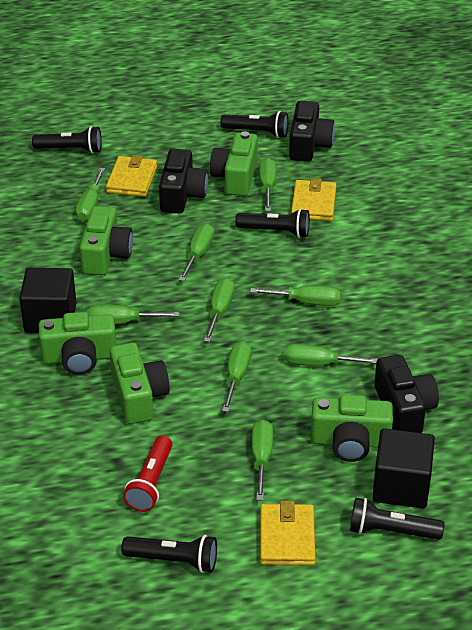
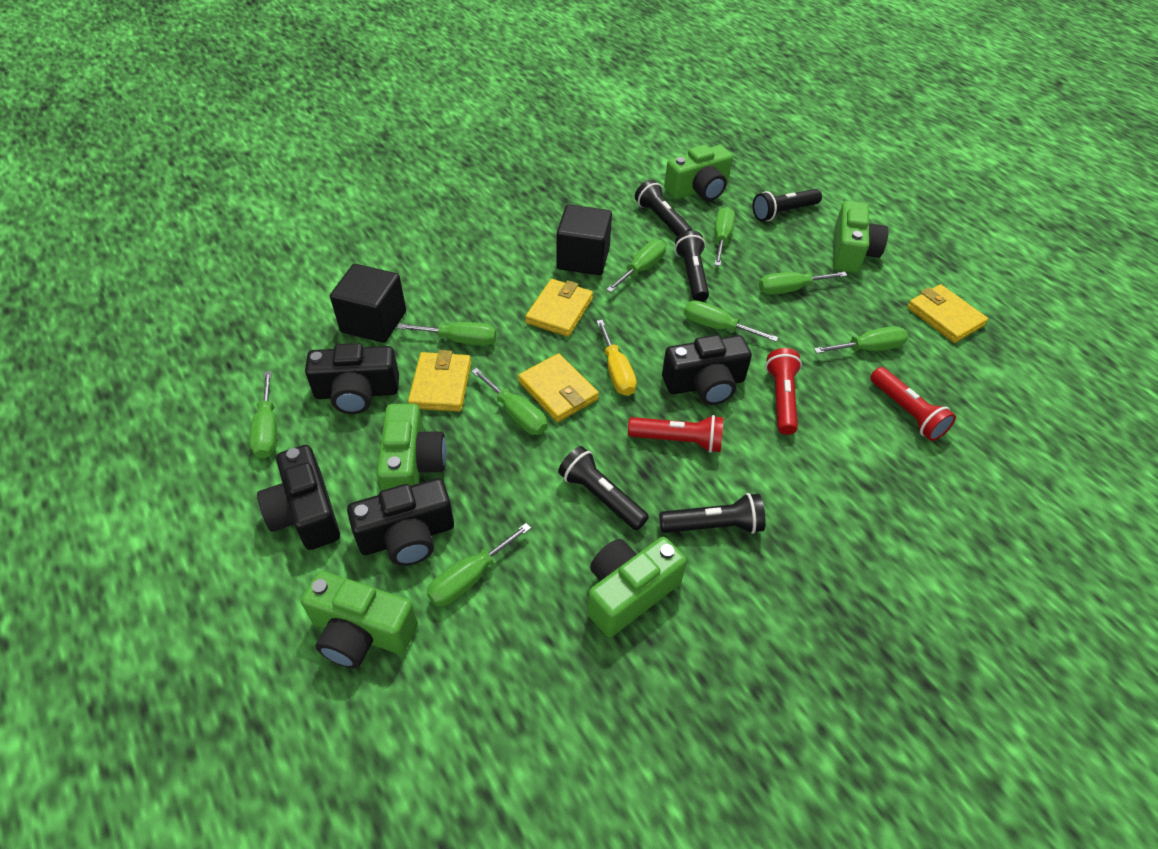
black camera: [159,149,208,214] [289,101,335,162] [374,355,439,433] = 3 -> [257,445,340,550] [305,343,399,414] [347,478,454,566] [662,335,752,405] = 4
red flashlight: [123,435,173,512] = 1 -> [628,415,724,453] [766,348,802,435] [870,367,956,441] = 3
yellow screwdriver: none = 0 -> [596,320,637,396] = 1
yellow wallet: [106,155,157,197] [260,501,315,566] [291,178,336,221] = 3 -> [408,350,471,412] [518,353,599,422] [525,279,593,337] [907,284,988,343] = 4

